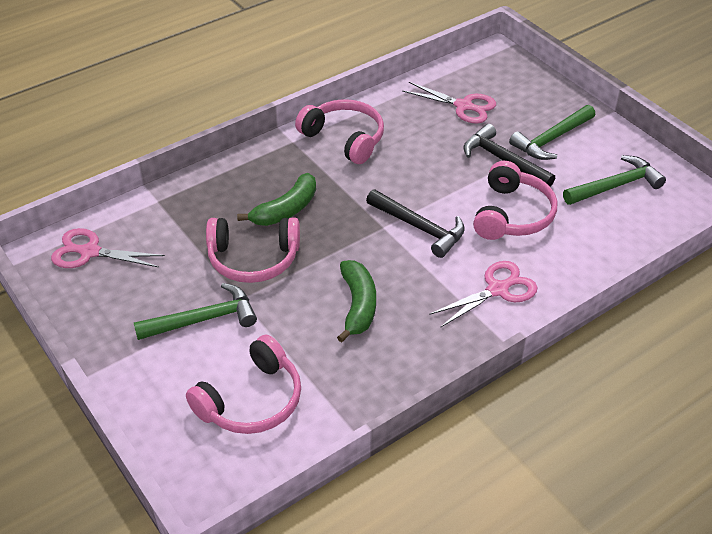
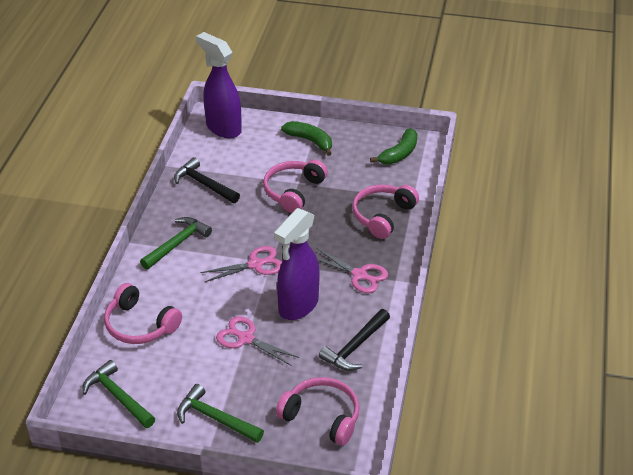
purple spray bottle: none = 0 -> [196,32,242,138] [274,208,320,320] = 2

